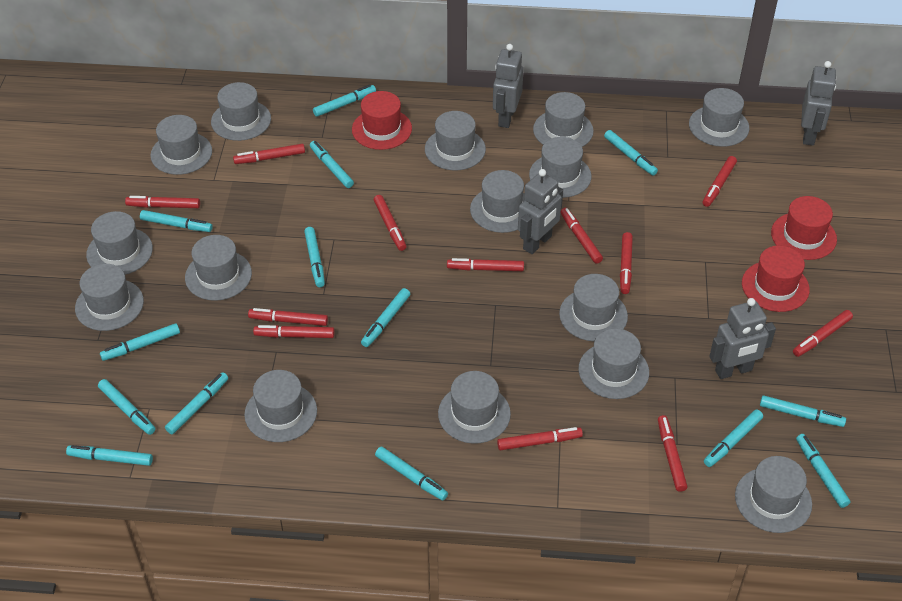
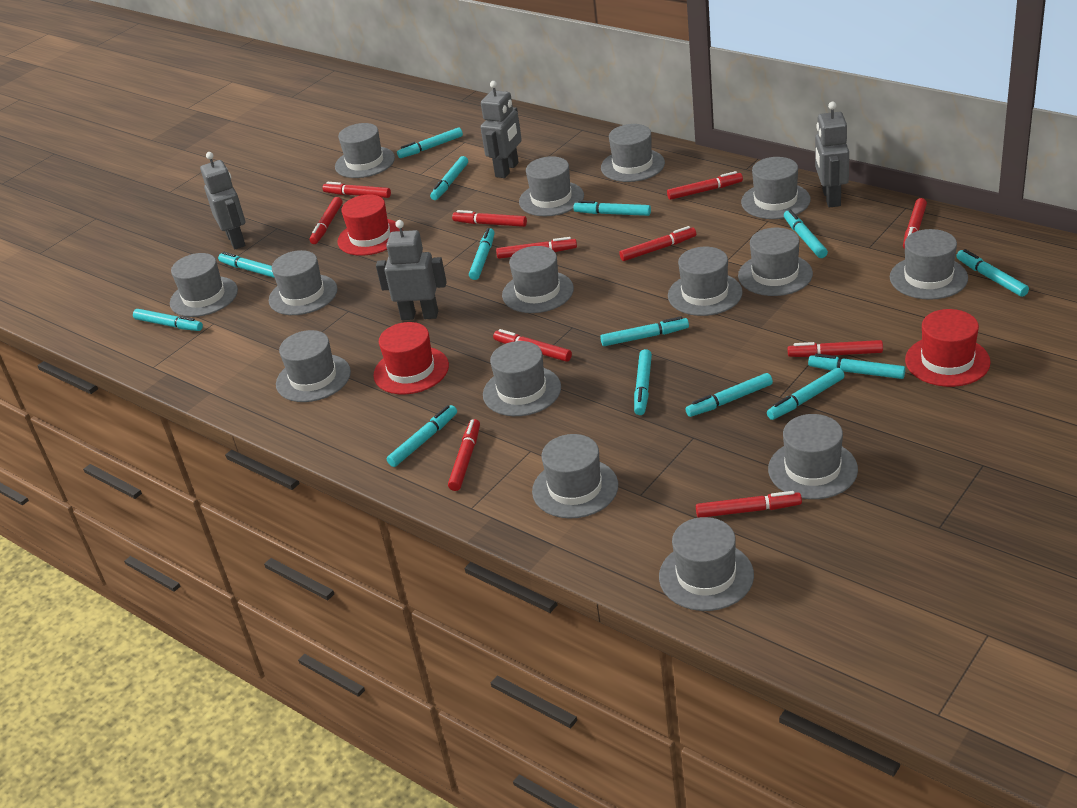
red marker: [125,196,200,208] [233,144,305,164] [248,308,328,326] [253,325,335,338] [374,195,406,251] [447,258,524,271] [497,427,583,450] [561,208,603,264] [620,232,633,294] [658,415,687,492] [703,156,737,207] [793,310,853,357] = 12 -> [310,197,343,244] [322,182,391,198] [448,419,480,491] [452,210,527,227] [493,329,572,362] [496,237,577,259] [619,226,696,261] [667,171,743,200] [696,491,802,518] [787,340,883,357] [903,198,927,249] = 11

